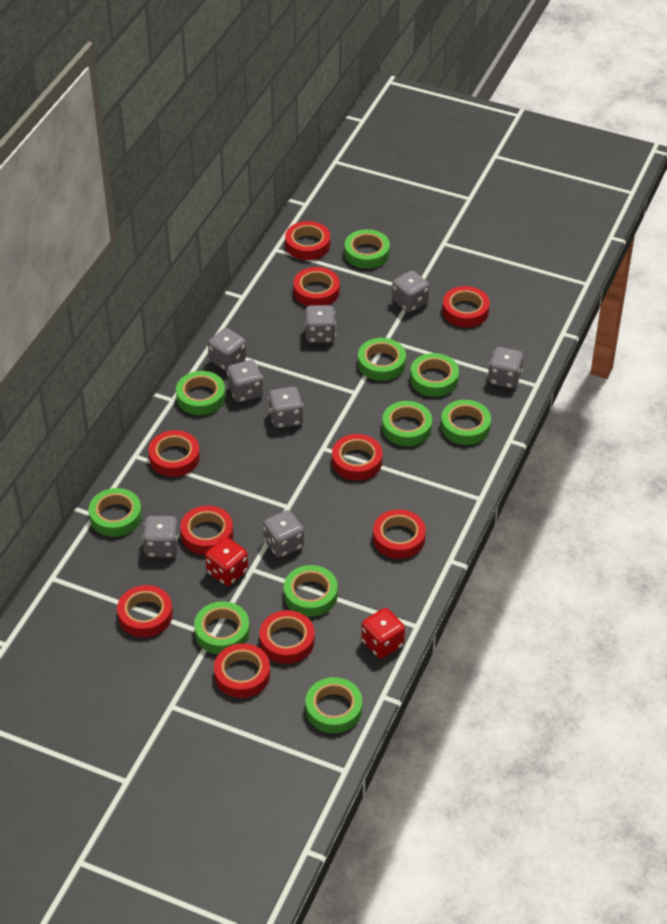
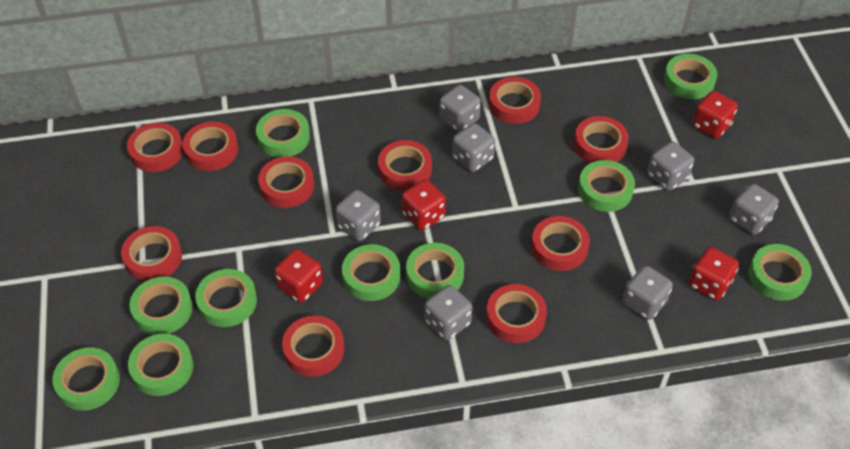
grey dice: [142,516,179,557] [208,328,246,371] [227,360,263,402] [263,510,304,558] [268,387,303,428] [305,305,336,343] [392,271,429,312] [488,347,523,388] = 8 -> [335,190,381,241] [425,285,472,340] [439,85,481,132] [452,123,495,172] [622,266,673,320] [647,141,694,191] [729,184,779,235] = 7
red dice: [205,537,248,586] [361,608,405,658] = 2 -> [274,249,323,303] [401,179,446,230] [689,247,739,300] [692,91,738,139] = 4

